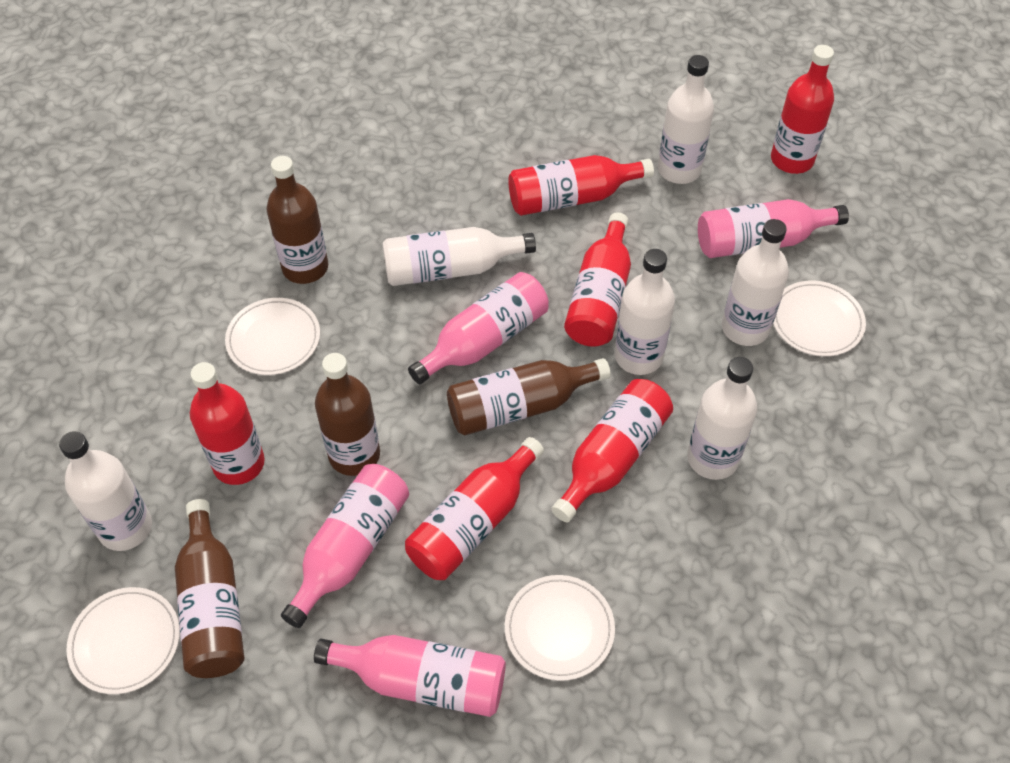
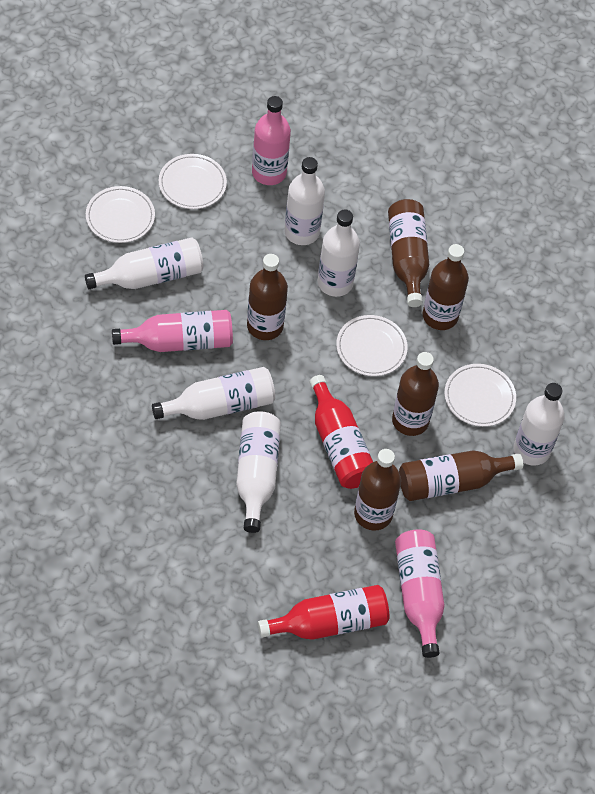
brown bottle: [175,499,244,678] [266,156,328,284] [315,353,380,476] [447,358,611,436] = 4 -> [247,254,288,340] [354,449,401,531] [388,199,429,307] [392,352,439,436] [399,450,523,501] [423,244,469,330] = 6
pink bottle: [281,464,409,628] [314,635,506,717] [408,272,549,384] [698,199,849,258] = 4 -> [112,310,233,352] [252,96,291,185] [395,529,445,658] = 3
red bottle: [190,362,265,485] [405,437,544,580] [508,155,654,216] [551,379,673,522] [564,212,631,347] [771,45,834,174] = 6 -> [258,585,389,640] [309,375,373,489] = 2

